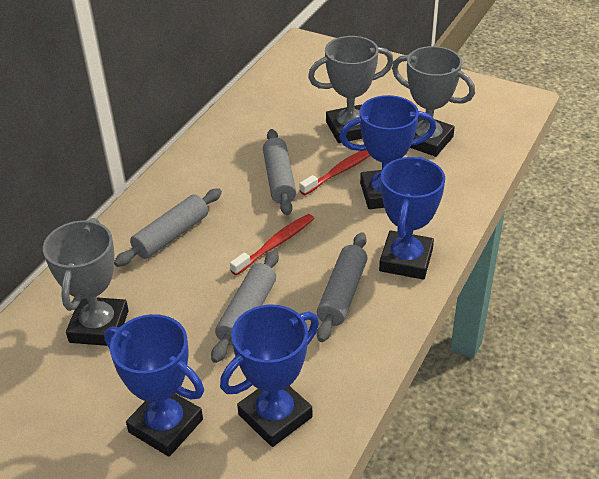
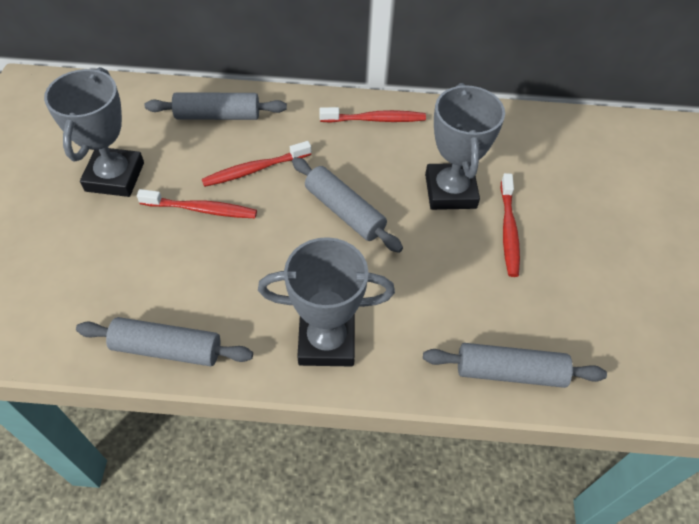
blue trophy: [104,314,204,457] [220,305,319,447] [339,95,436,209] [379,156,445,280] = 4 -> none = 0
red toothbrush: [230,214,314,275] [299,150,370,195] = 2 -> [137,189,257,218] [201,141,311,187] [319,107,426,123] [501,173,520,277] = 4

